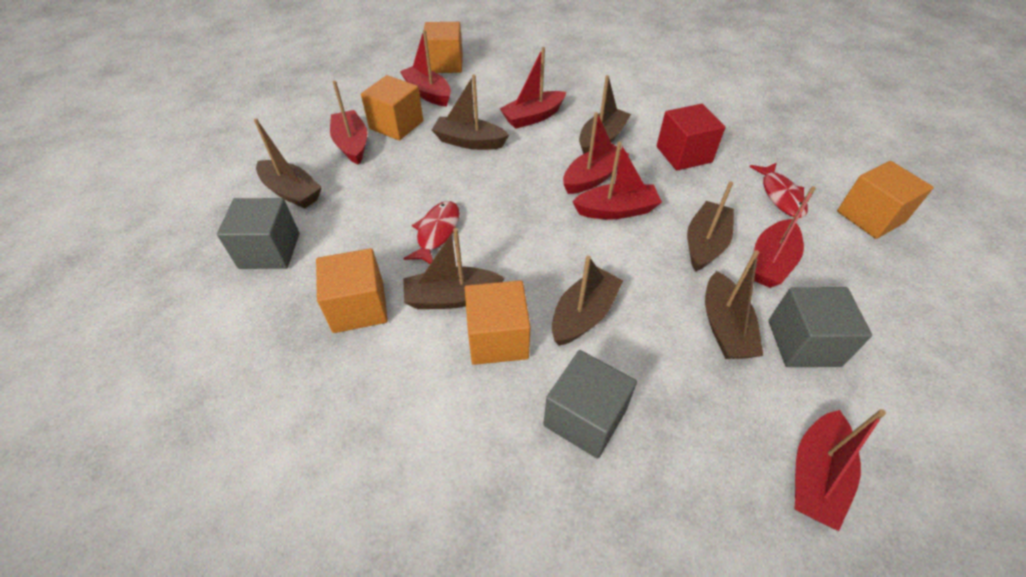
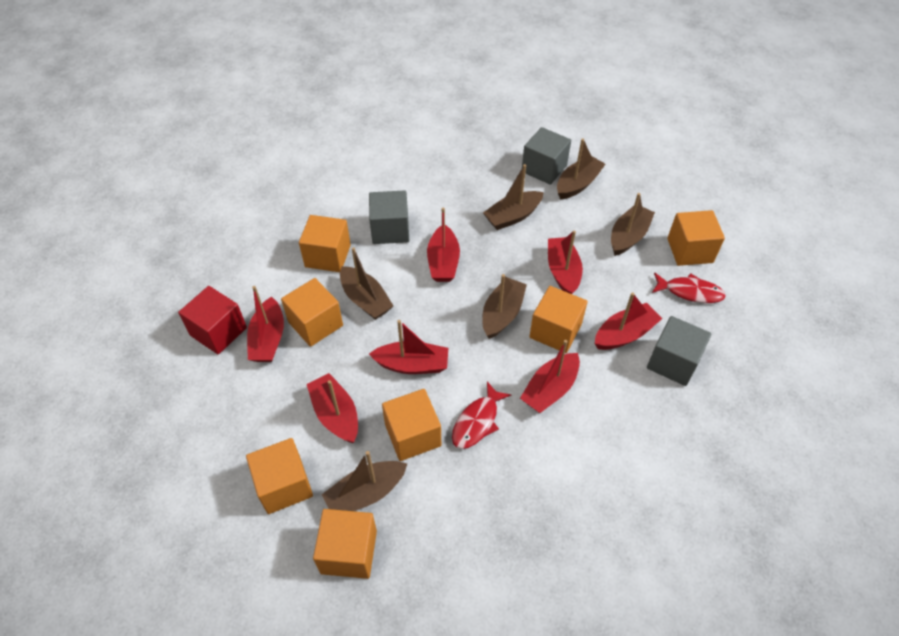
brown boat: [254,118,322,209] [403,228,505,309] [432,75,509,150] [552,256,623,346] [579,75,631,154] [687,181,734,272] [705,250,763,359] = 7 -> [322,451,407,511] [340,247,393,320] [482,274,527,339] [483,164,544,230] [557,139,605,199] [611,193,655,256] = 6
orange cube: [316,248,388,333] [361,75,423,141] [424,22,463,73] [465,280,531,365] [837,161,934,239] = 5 -> [246,438,313,514] [281,278,343,347] [299,215,351,272] [313,509,377,579] [382,389,441,461] [529,286,588,353] [667,210,725,266] = 7

